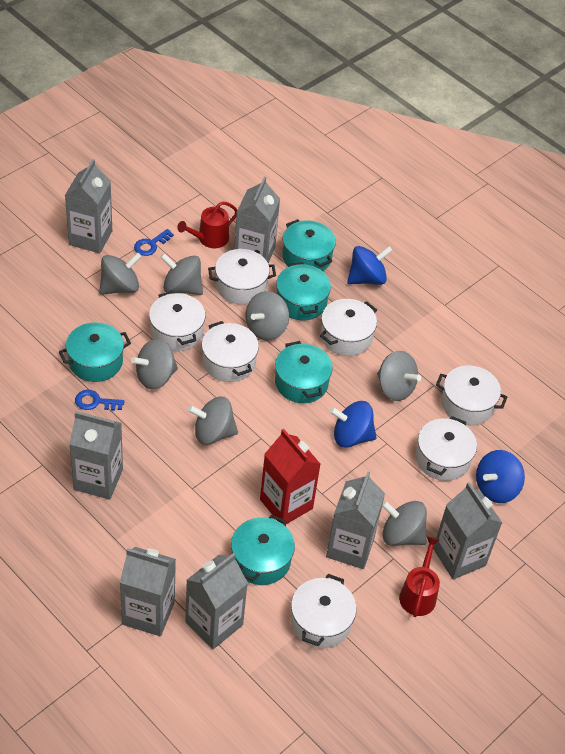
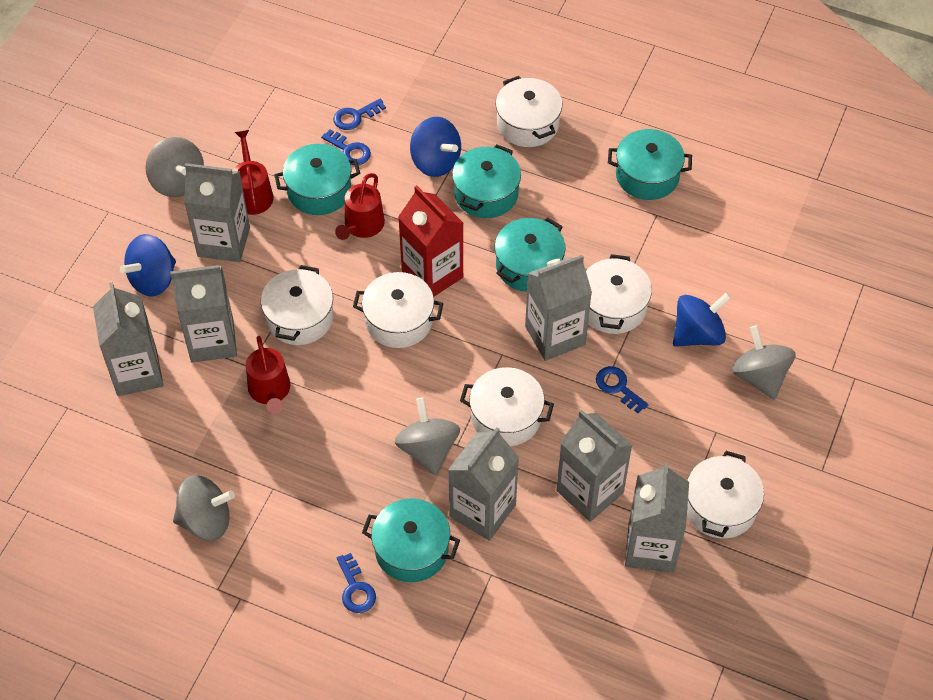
blue key: [75,390,125,411] [134,229,174,256] = 2 -> [321,129,371,165] [333,99,386,130] [337,553,376,613] [596,366,649,413] = 4
grey spinning top: [99,252,142,295] [131,339,178,389] [160,253,203,295] [188,396,238,445] [245,291,289,341] [377,351,421,401] [382,501,427,546] = 7 -> [146,137,204,197] [173,475,235,540] [395,397,460,475] [732,325,796,400] = 4
red watering can: [177,201,237,248] [399,536,440,617] = 2 -> [233,130,274,215] [246,336,290,414] [335,173,385,240] = 3
white pot: [149,291,206,351] [202,321,259,382] [208,249,276,305] [291,574,356,648] [320,299,377,356] [416,416,477,481] [436,365,507,425] = 7 -> [261,265,333,345] [353,272,443,348] [460,367,554,446] [496,76,562,147] [586,254,652,334] [687,451,764,539] = 6

